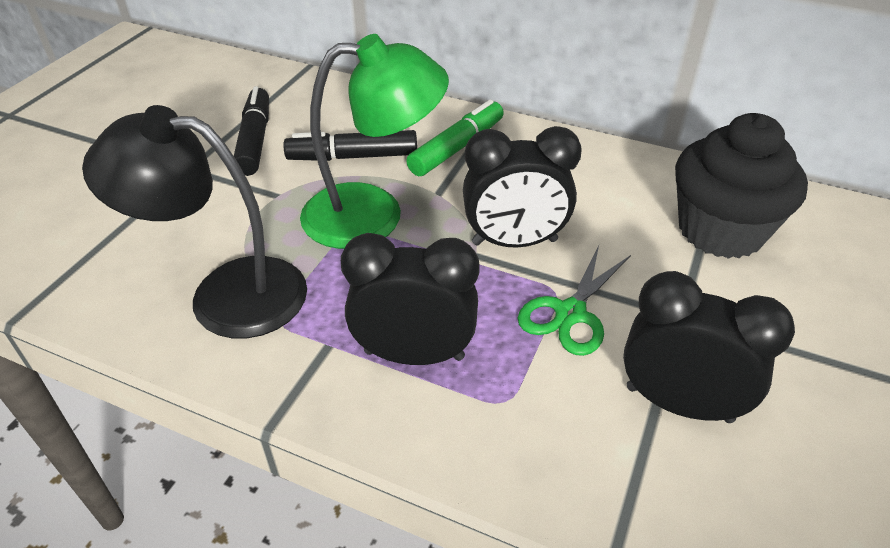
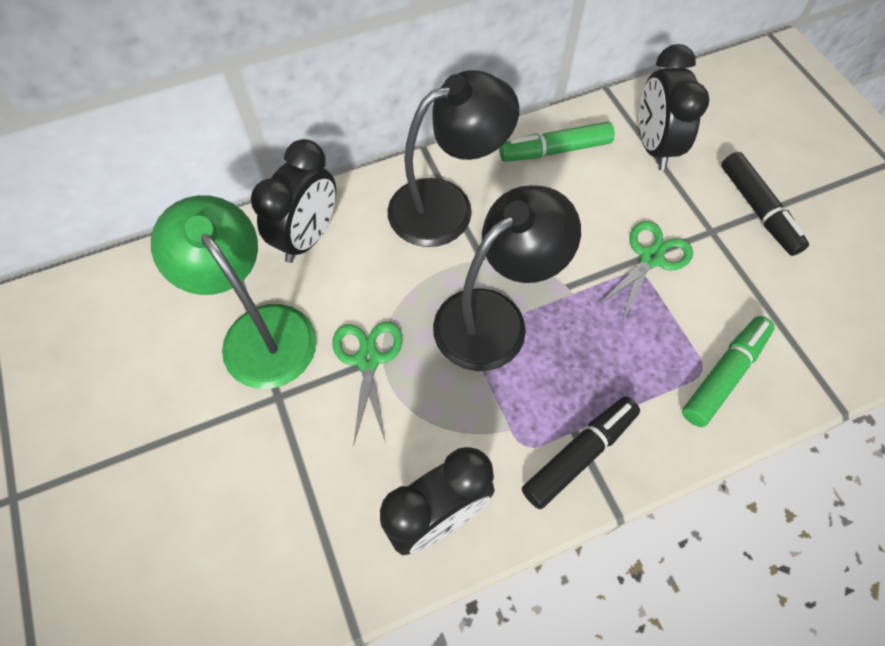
black cupcake: [675,113,808,259] = 1 -> none = 0
black lamp: [82,105,307,338] = 1 -> [388,70,519,247] [433,185,581,371] = 2
green marker: [406,99,504,176] = 1 -> [499,121,615,162] [682,316,775,427] = 2
green scissors: [518,245,631,356] = 1 -> [332,322,403,446] [597,221,693,322] = 2

